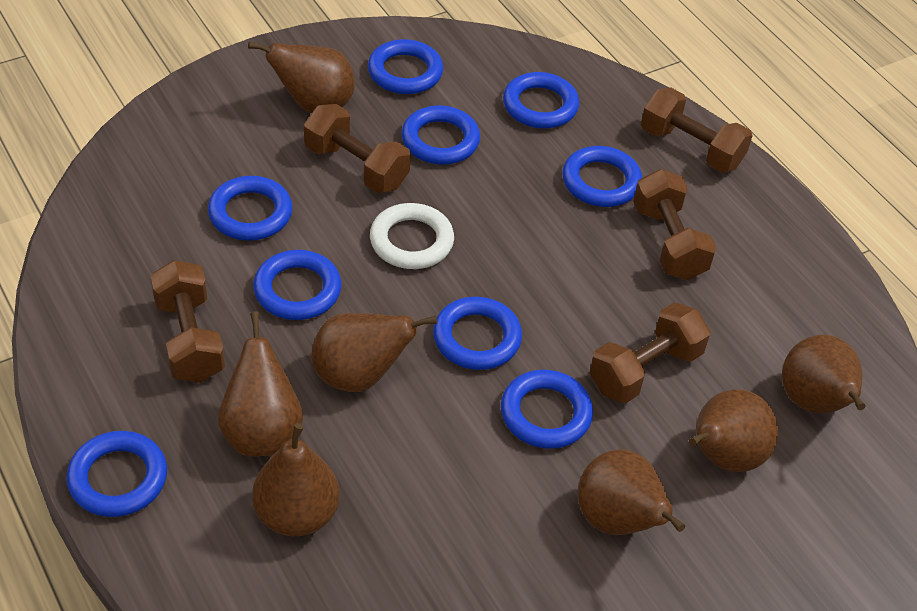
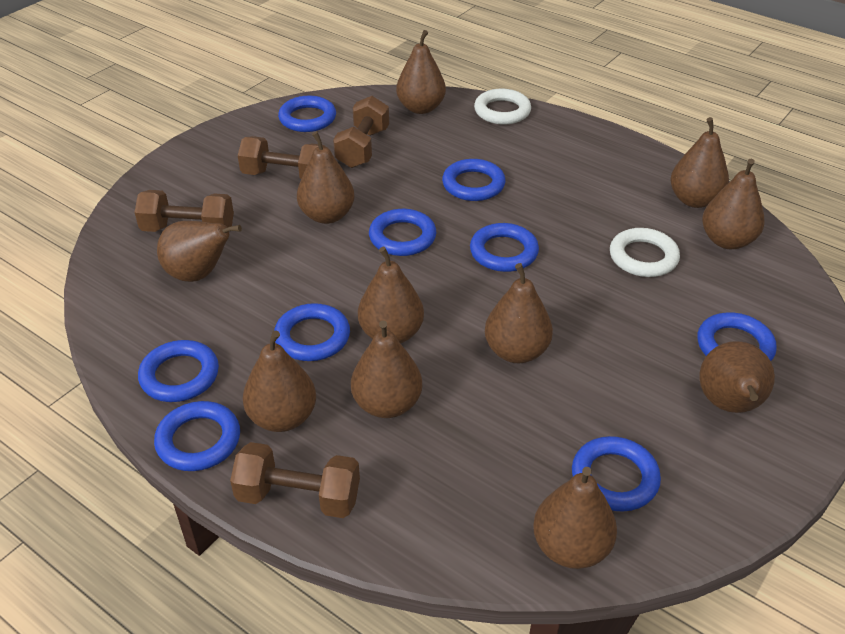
brown dumbbell: [150,260,225,383] [304,104,411,193] [590,303,711,403] [633,169,716,280] [641,88,753,173] = 5 -> [134,190,234,232] [230,442,360,518] [238,136,324,179] [333,96,389,168] = 4
brown pear: [218,311,303,456] [248,41,355,113] [252,423,340,536] [311,313,437,392] [578,449,685,535] [689,389,778,472] [782,335,866,413] = 7 -> [157,221,242,282] [243,331,316,432] [297,131,355,224] [351,320,422,418] [358,247,424,344] [396,30,446,114] [485,263,553,363] [533,467,617,569] [670,117,729,208] [699,341,775,413] [702,159,764,249] = 11
white ring: [370,203,454,269] = 1 -> [474,89,531,125] [610,228,680,277] = 2

